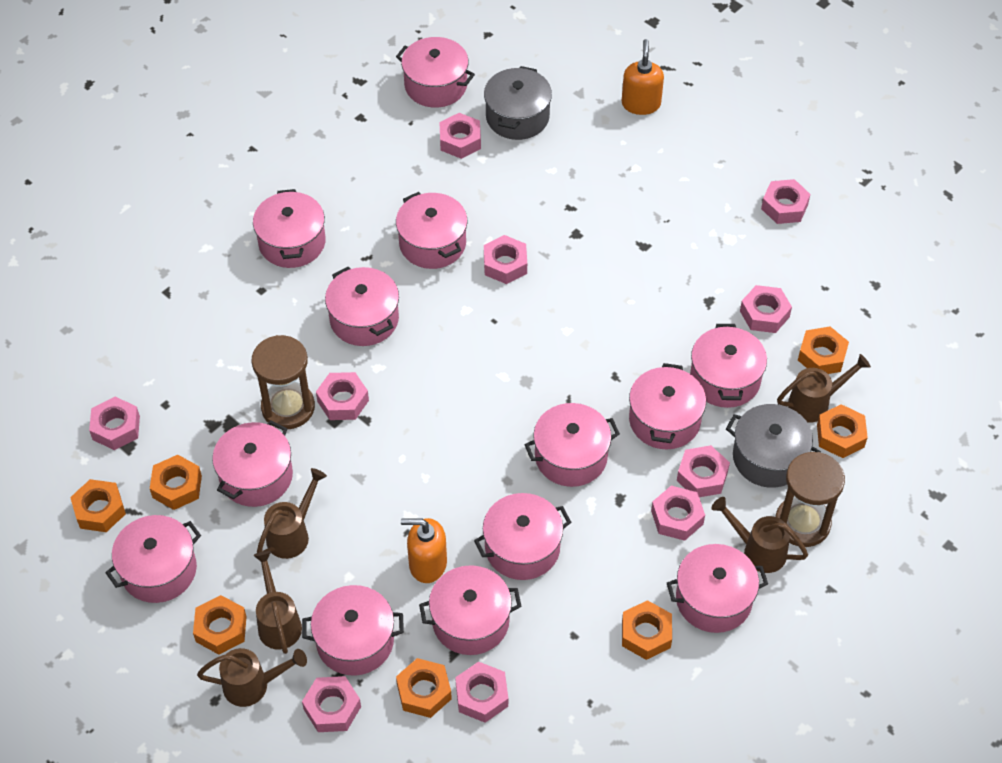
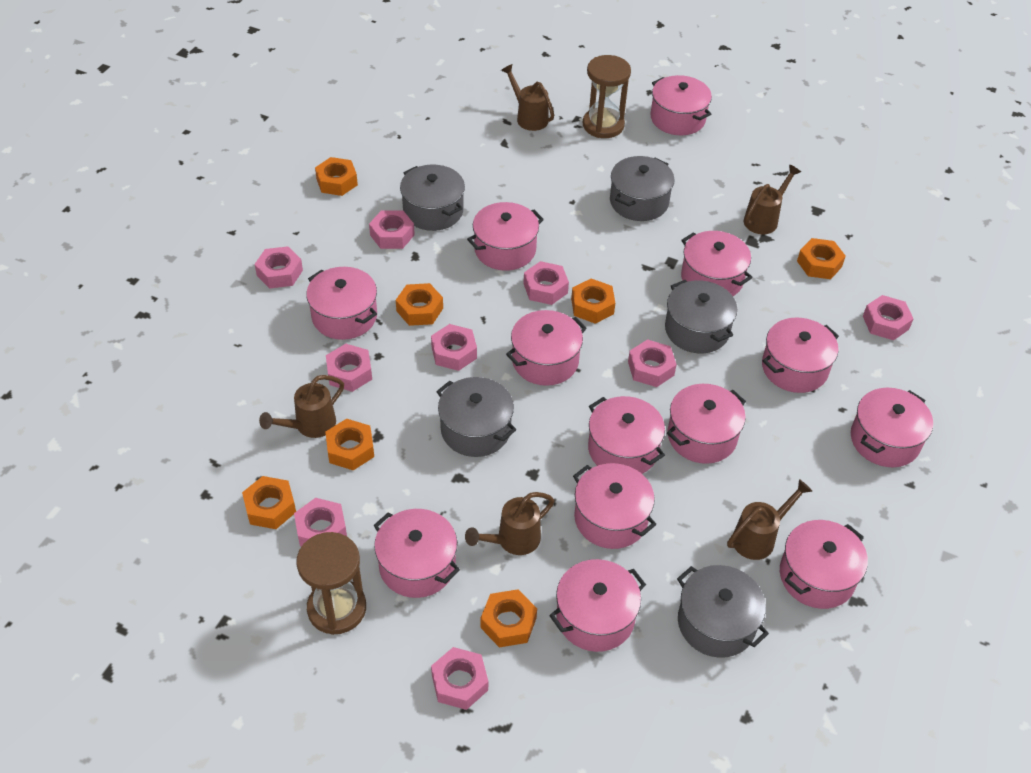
grey pot: [484,66,552,140] [726,404,821,488] = 2 -> [400,164,465,231] [436,377,516,457] [610,156,675,221] [665,280,737,353] [677,565,769,658] = 5
orange soap dispenser: [401,518,447,583] [622,39,664,115] = 2 -> none = 0
pink nut: [89,397,140,450] [302,676,361,732] [316,372,369,420] [439,113,481,159] [455,662,508,723] [484,235,527,284] [651,486,705,541] [677,445,730,497] [740,285,792,333] [761,179,810,224] = 10 -> [255,246,303,288] [294,498,347,547] [326,344,372,392] [369,210,415,249] [431,324,477,371] [431,647,488,710] [523,261,569,305] [628,339,677,387] [863,295,913,340] = 9

